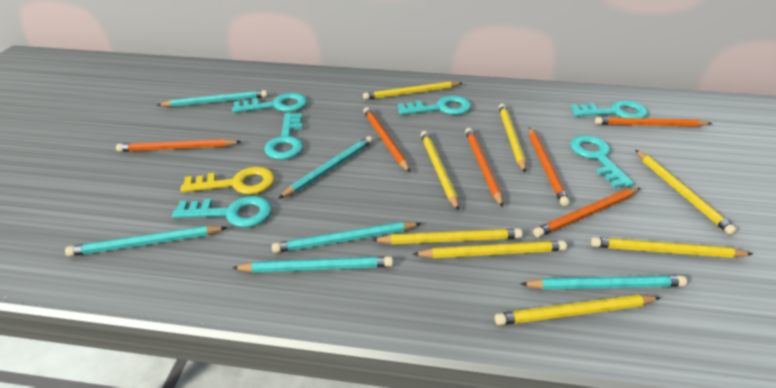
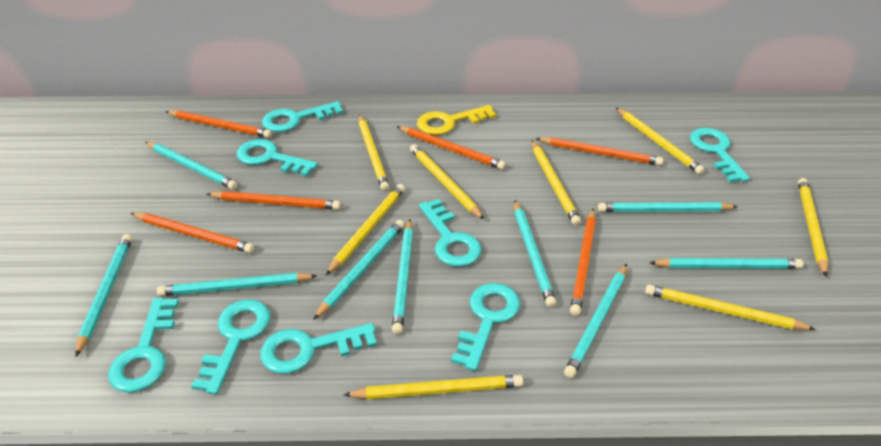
turquoise key: [172,196,272,227] [232,93,307,113] [264,113,303,160] [398,96,471,115] [570,100,648,118] [570,135,634,188] = 6 -> [108,298,179,393] [191,299,270,395] [237,139,318,176] [260,323,377,374] [262,101,343,132] [419,199,482,267] [451,283,520,371] [690,128,750,182] = 8
turquoise pencil: [65,226,227,256] [157,90,267,107] [233,256,393,273] [272,222,421,253] [278,136,373,199] [520,275,687,289] = 6 -> [75,234,132,357] [146,142,237,190] [157,273,317,296] [313,220,405,320] [392,219,413,334] [514,201,556,307] [564,264,627,378] [598,202,738,212] [650,258,803,269] = 9

